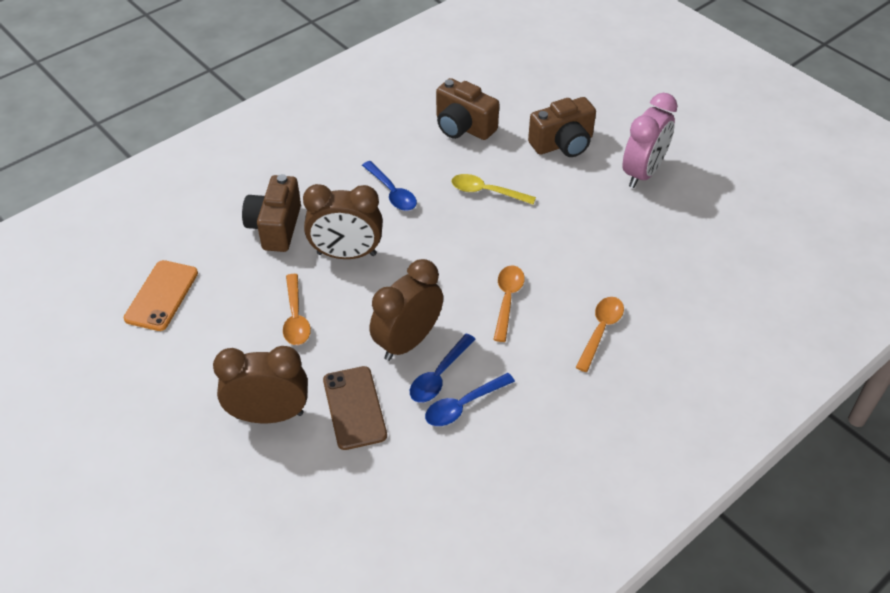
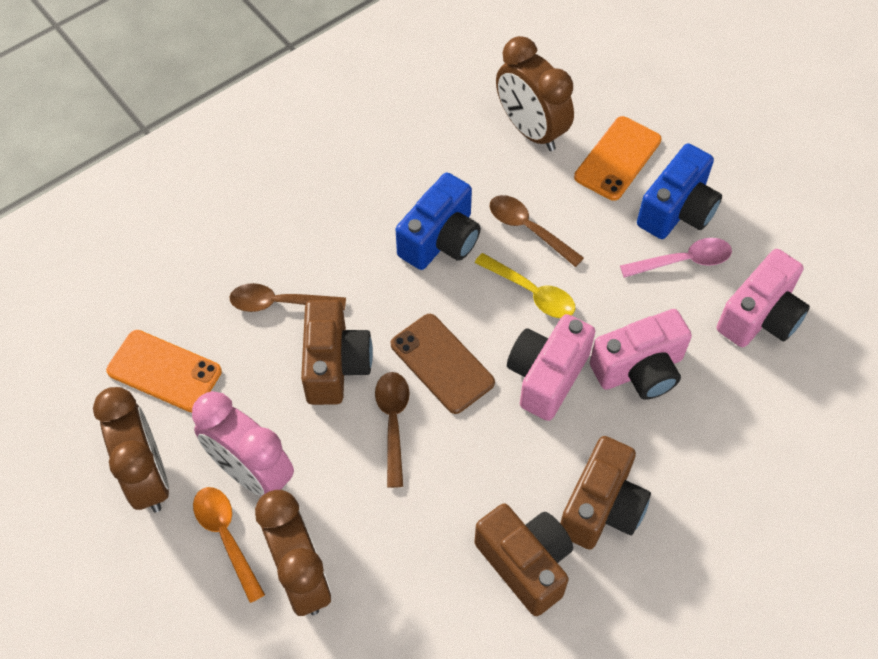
blue camera: none = 0 -> [396,173,481,270] [637,143,722,239] = 2
blue spoon: [362,161,417,211] [410,333,476,403] [425,373,515,426] = 3 -> none = 0
brown spoon: none = 0 -> [229,283,346,312] [375,372,410,488] [490,195,584,267] = 3
orange phone: [124,260,198,331] = 1 -> [106,330,222,413] [574,116,661,201] = 2
orange spoon: [283,274,311,345] [493,266,525,342] [575,297,624,372] = 3 -> [193,487,265,603] = 1
pink camera: none = 0 -> [507,314,595,421] [590,309,692,400] [717,249,810,347] = 3
pink spoon: none = 0 -> [620,238,732,278] = 1

